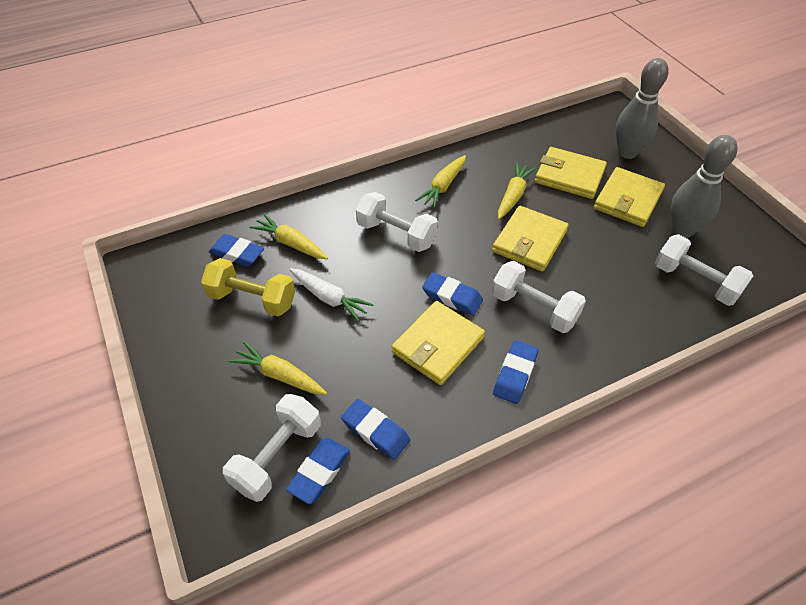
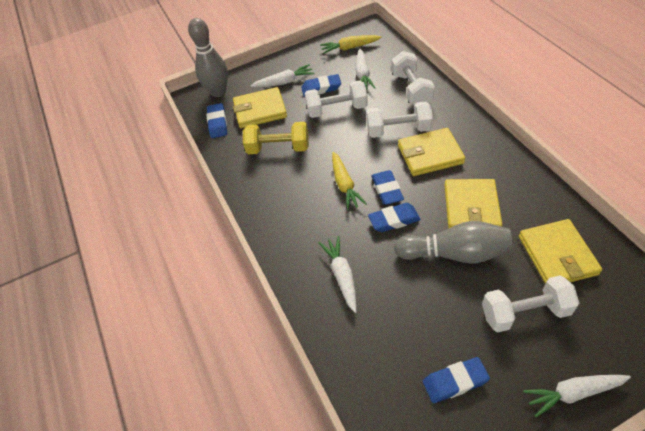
white carrot: [289,268,374,322] = 1 -> [251,64,314,87] [319,236,357,313] [355,49,375,90] [523,375,631,418] = 4
yellow carrot: [229,341,327,395] [249,214,328,259] [415,155,466,209] [498,162,536,219] = 4 -> [320,35,382,54] [332,152,367,210] = 2

